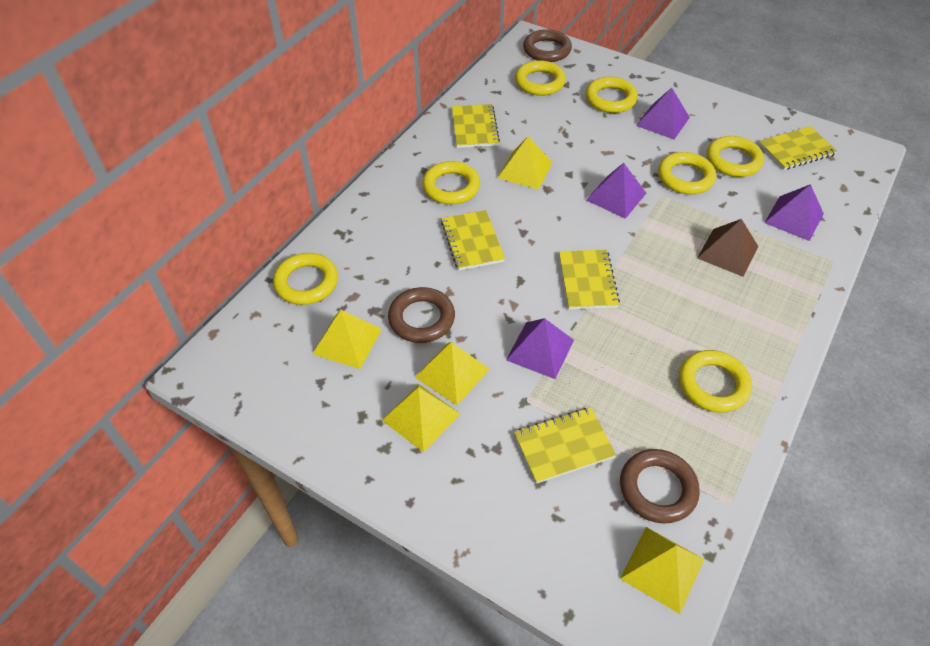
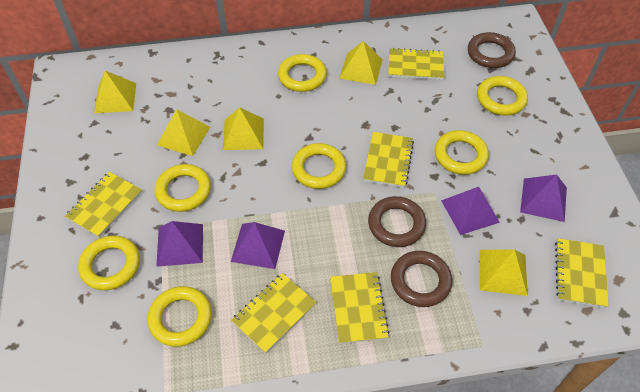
brown pyramid: [697,219,759,277] = 1 -> none = 0
yellow notebook: [441,210,505,270] [452,104,500,148] [514,408,616,484] [559,250,620,309] [759,126,838,170] = 5 -> [65,172,142,237] [231,273,316,353] [330,272,390,344] [363,132,414,188] [388,48,444,80] [555,238,609,308] = 6

